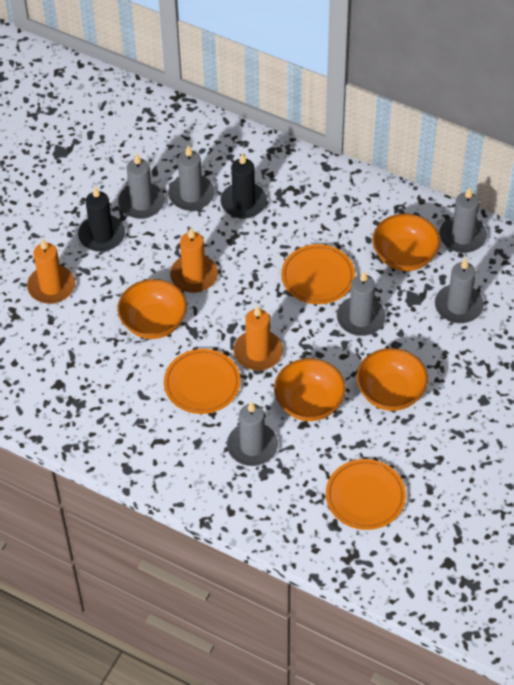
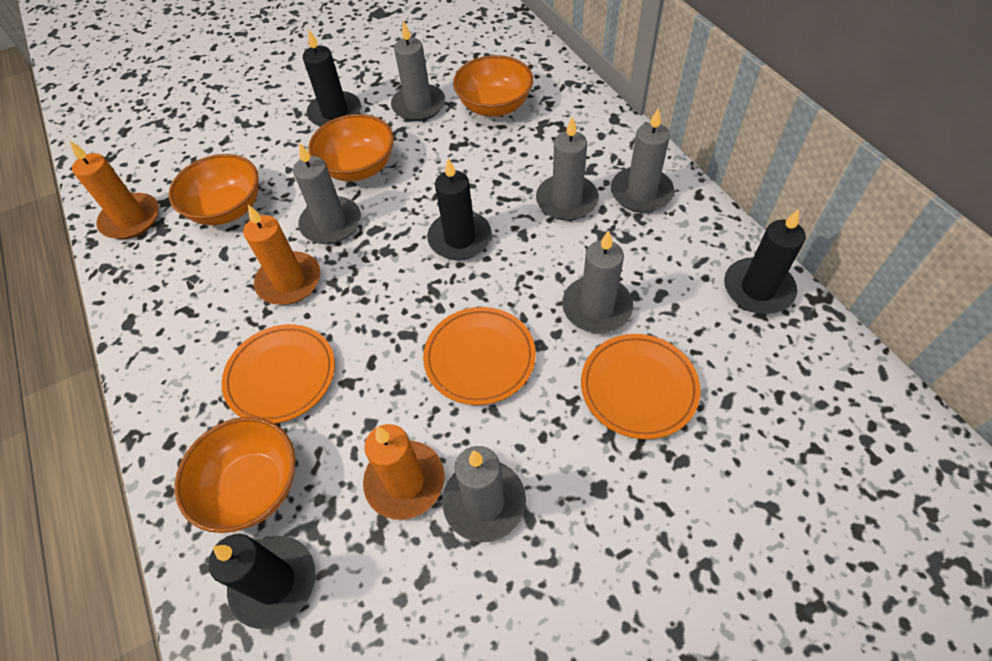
black candle: [78,186,125,252] [220,153,267,219] = 2 -> [209,534,315,629] [303,29,361,127] [427,158,492,260] [724,209,806,314] = 4

